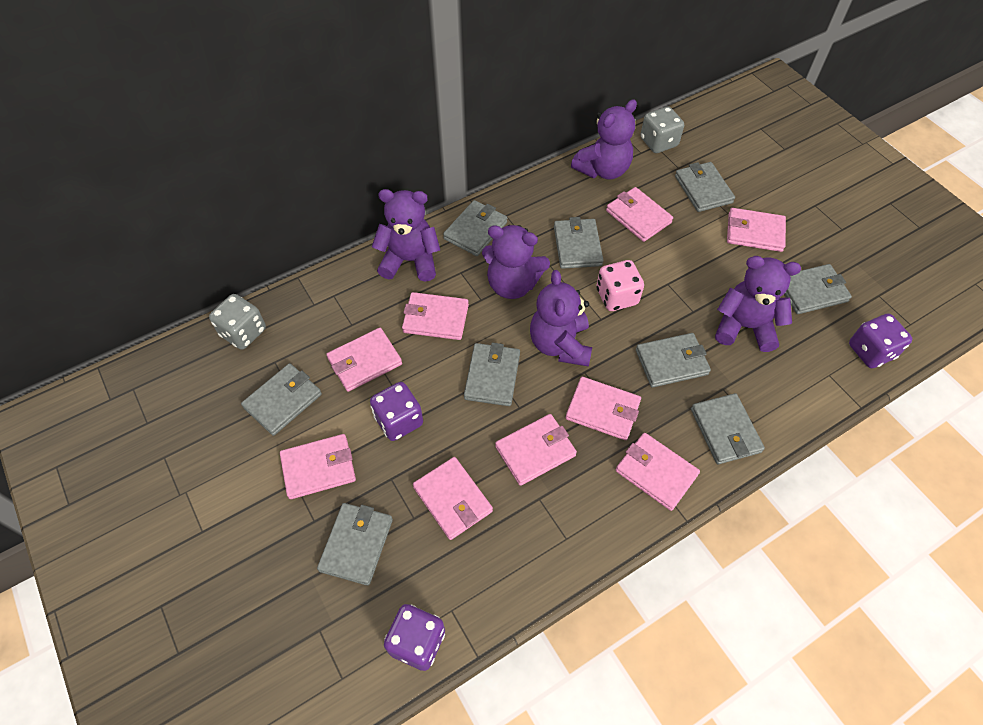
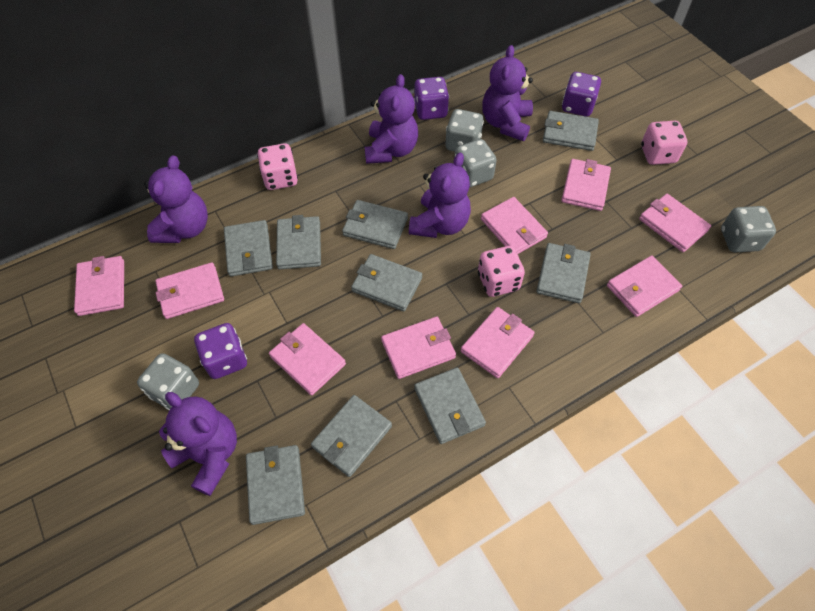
grey dice: [209,294,266,350] [640,107,684,153] = 2 -> [137,353,199,410] [446,109,484,152] [454,139,497,187] [721,206,776,253] = 4
pink dice: [596,260,644,311] = 1 -> [257,143,298,190] [478,246,525,297] [641,121,687,165] = 3

